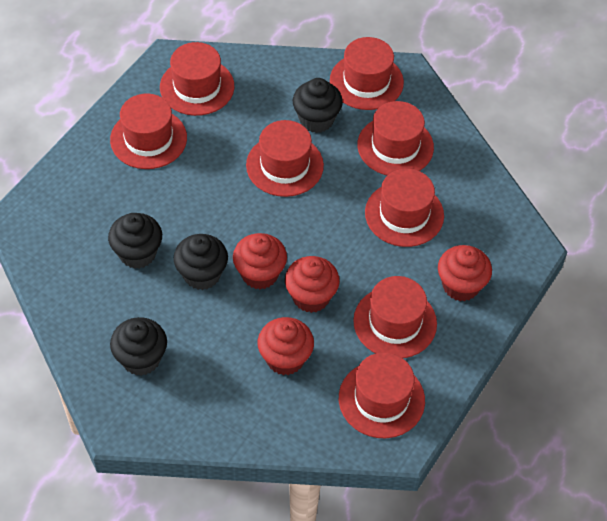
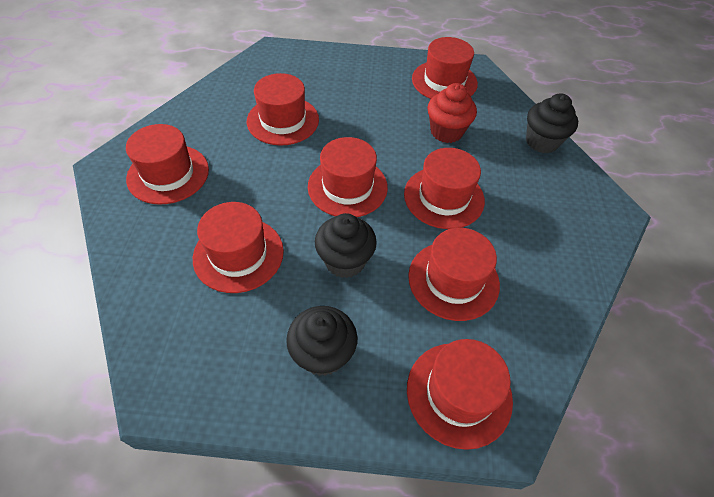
black cupcake: [108,213,162,269] [110,317,167,376] [173,234,228,290] [293,78,343,133] = 4 -> [286,306,358,376] [315,213,377,278] [526,93,578,153] = 3
red cupcake: [233,233,287,289] [258,317,314,375] [285,256,340,313] [438,245,492,301] = 4 -> [427,83,477,143] = 1

